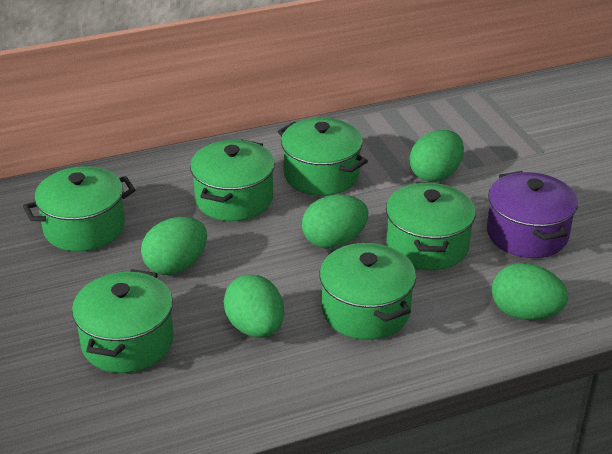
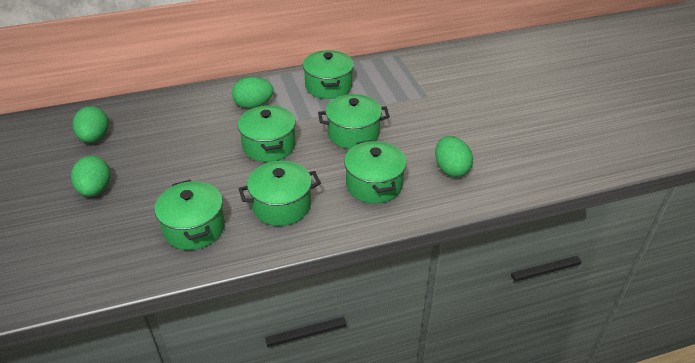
green egg: [141,217,207,275] [223,274,284,338] [302,195,368,249] [409,130,464,182] [492,263,568,320] = 5 -> [71,156,111,197] [73,106,109,143] [232,77,273,109] [435,136,473,177] = 4
purple pot: [487,171,578,258] = 1 -> none = 0

